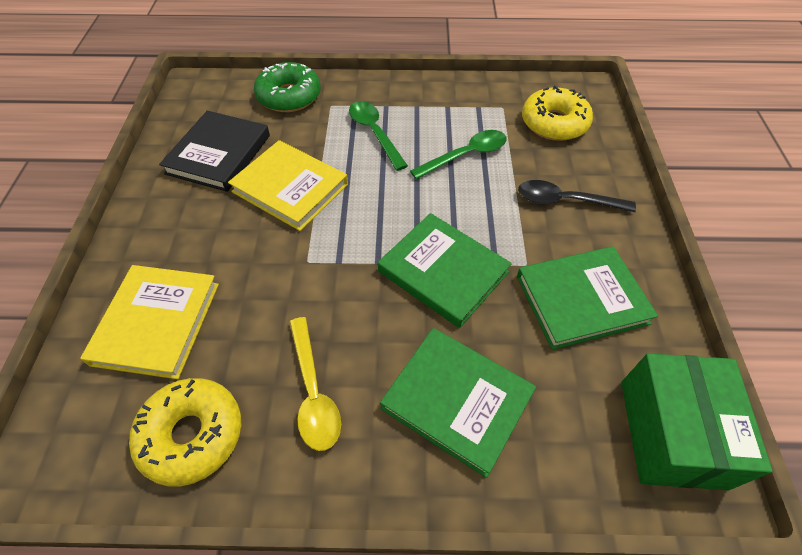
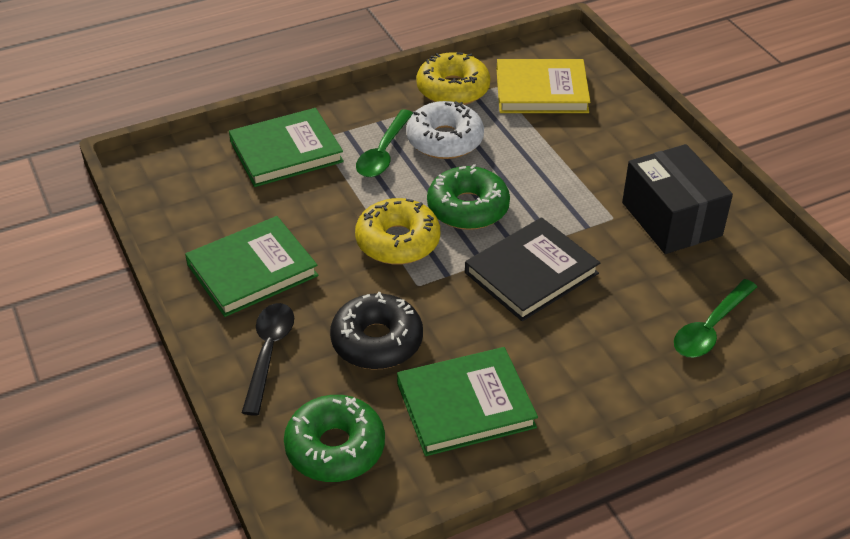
black box: none = 0 -> [622,144,733,254] = 1
black donut: none = 0 -> [330,292,423,370] = 1
green box: [621,353,773,490] = 1 -> none = 0
green donut: [254,62,321,112] = 1 -> [284,395,385,482] [427,164,510,230] = 2
white donut: none = 0 -> [406,101,484,159] = 1
yellow book: [80,265,219,379] [228,140,348,231] = 2 -> [497,59,590,113] = 1
yellow spoon: [289,317,341,451] = 1 -> none = 0

